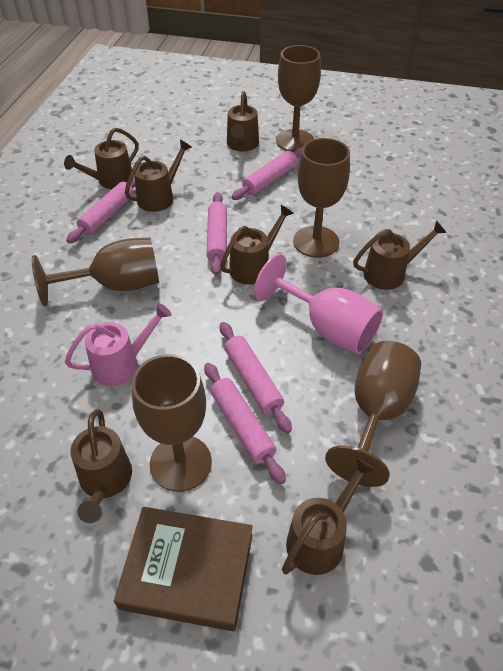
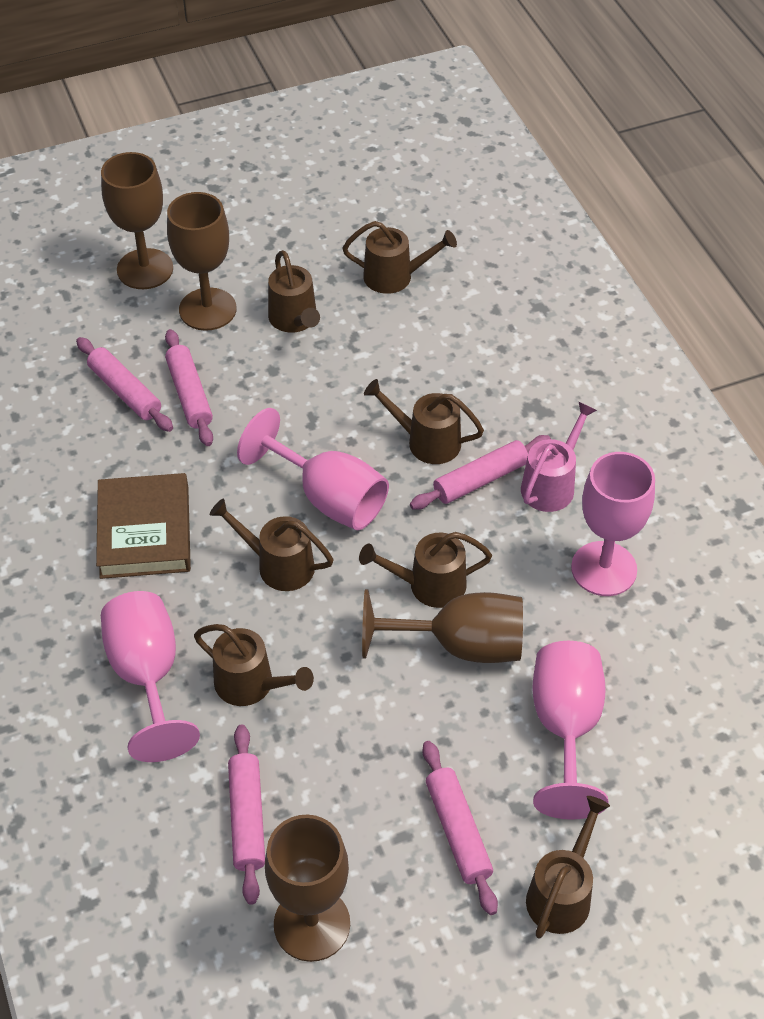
brown goblet: [32,238,159,306] [132,354,212,492] [276,45,321,152] [293,138,350,258] [325,341,421,487] = 5 -> [101,152,173,289] [167,192,237,331] [265,815,350,962] [362,589,523,663] = 4
pink goblet: [254,254,383,354] = 1 -> [101,591,200,762] [237,408,389,530] [533,641,608,820] [571,452,655,596] = 4

